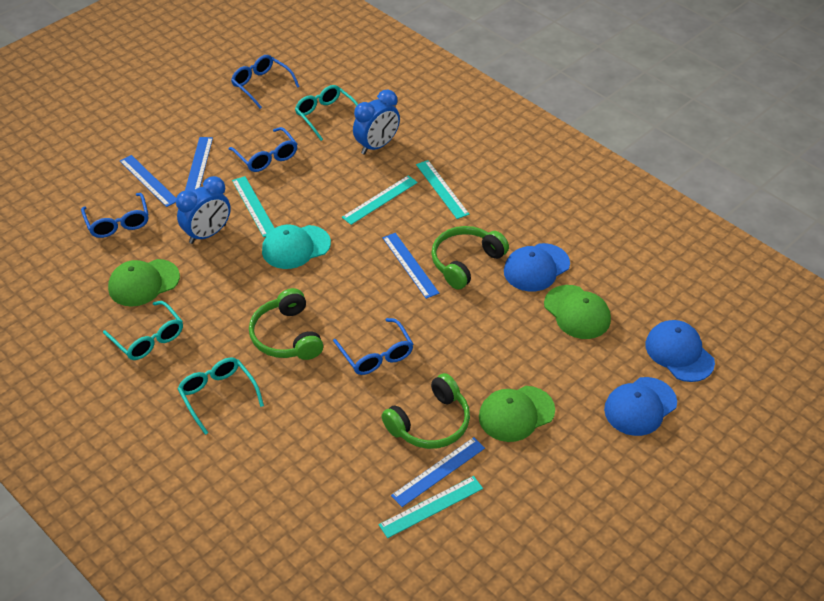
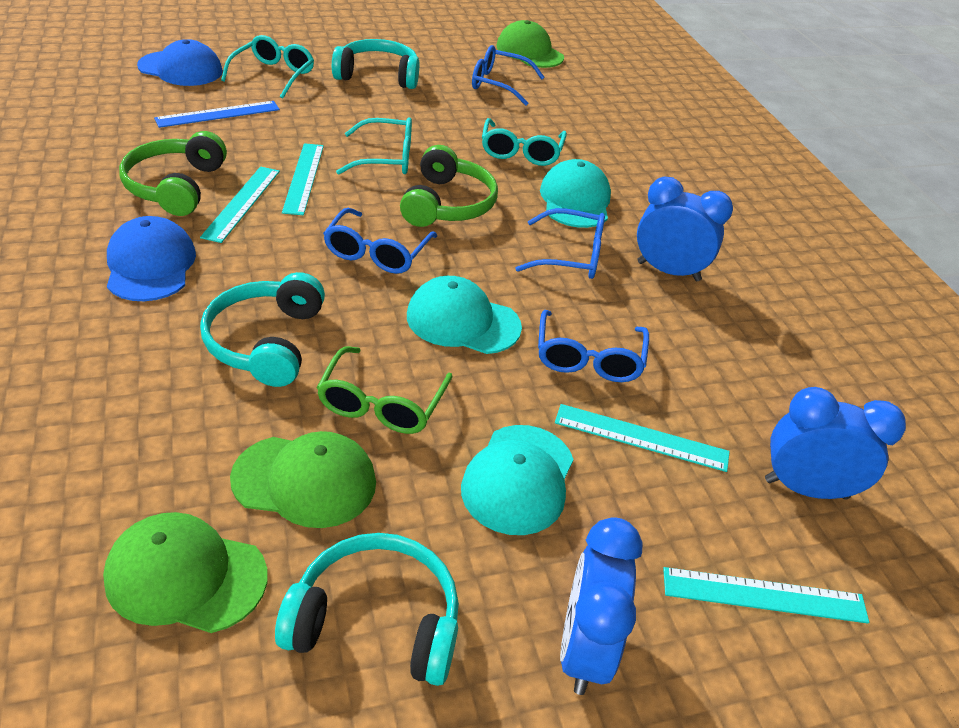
blue cap: [504,243,570,291] [604,377,677,436] [646,320,715,382] = 3 -> [107,216,196,301] [137,39,223,86] = 2
blue clock: [176,176,231,244] [353,90,400,155] = 2 -> [560,517,643,695] [637,177,733,281] [765,387,906,499] = 3
blue ruler: [120,155,176,207] [185,137,213,191] [383,233,439,299] [391,437,485,507] = 4 -> [154,101,280,128] = 1
green glasses: none = 0 -> [317,346,452,434] = 1
green headphones: [249,288,323,360] [382,373,470,449] [431,226,509,289] = 3 -> [119,131,227,216] [400,145,498,227] = 2
turquoise cap: [262,225,331,269] = 1 -> [407,276,522,354] [461,425,573,535] [540,159,611,228] = 3
turquoise headphones: none = 0 -> [200,272,325,387] [275,533,459,686] [332,39,419,89] = 3

